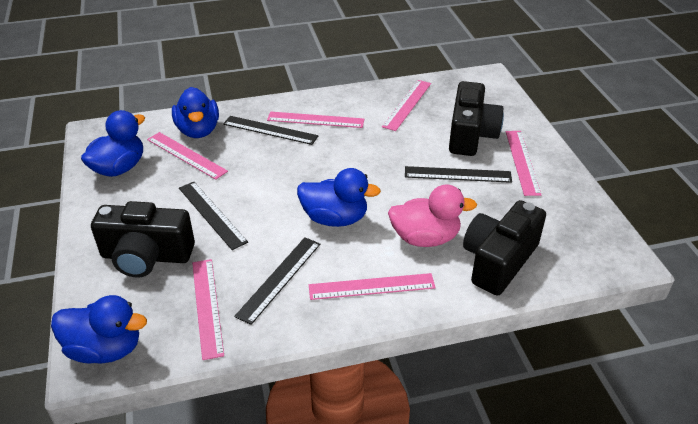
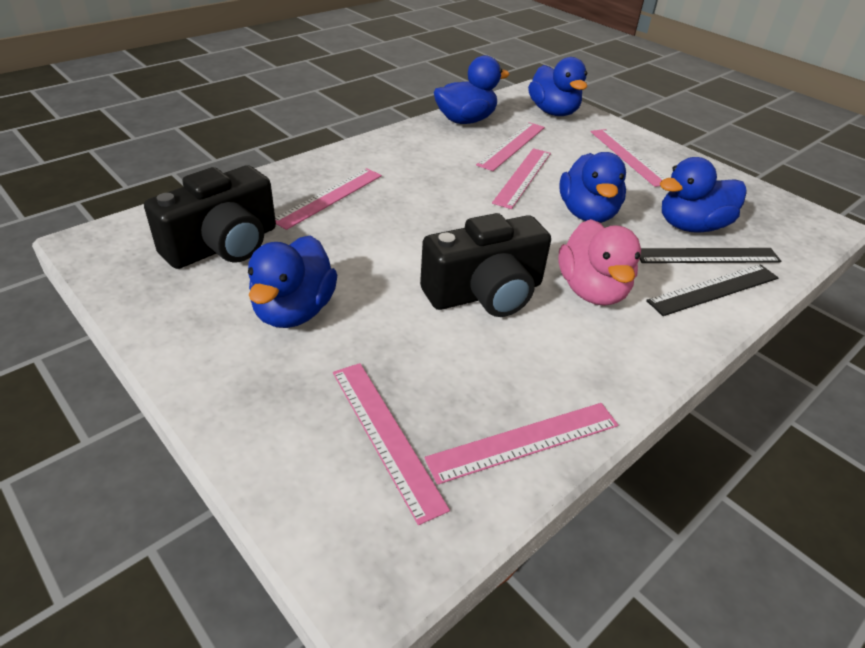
black camera: [91,201,195,277] [449,81,504,156] [463,200,546,296] = 3 -> [144,165,276,269] [420,213,551,317] = 2
black ruler: [179,182,248,250] [223,116,318,145] [234,237,320,325] [405,166,512,183] = 4 -> [640,248,781,263] [646,264,779,316] = 2
blue duck: [51,295,147,364] [81,110,145,177] [172,87,219,138] [297,168,381,227] = 4 -> [248,235,337,328] [434,55,510,124] [528,57,587,116] [559,152,626,223] [660,157,747,233] = 5

